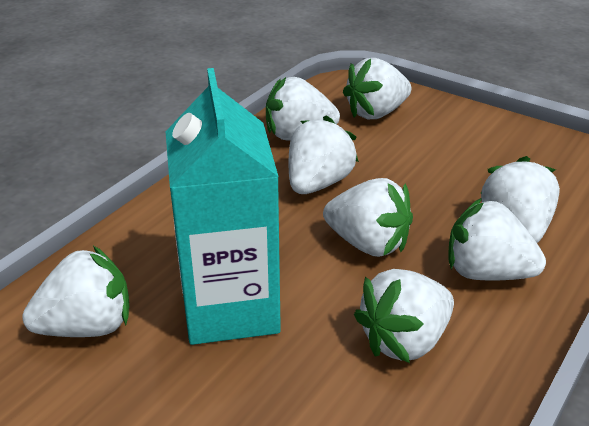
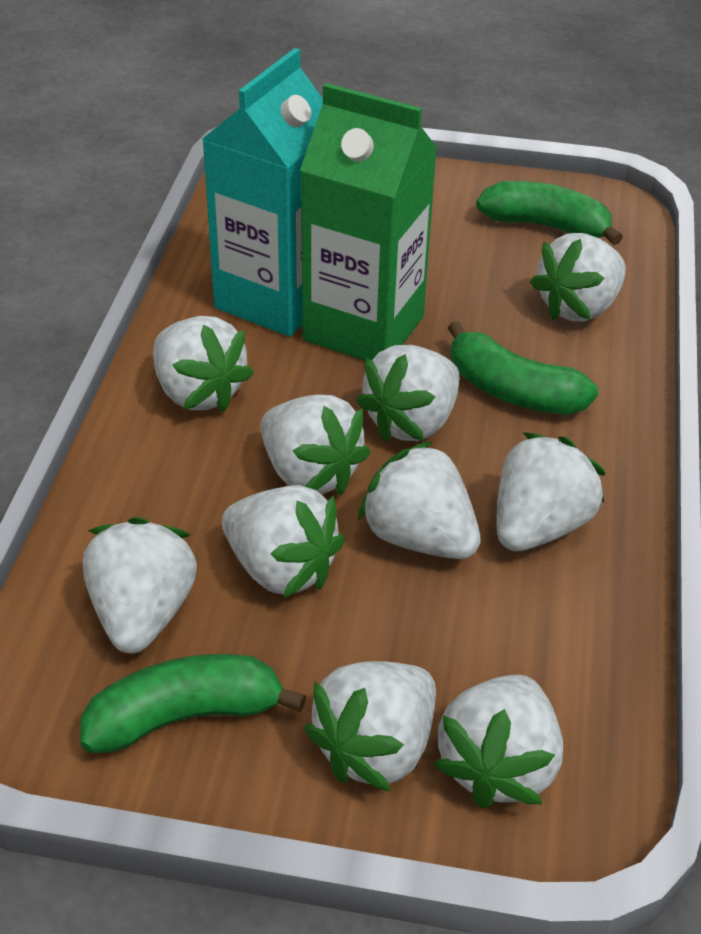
green banana: none = 0 -> [80,654,306,753] [448,321,599,415] [476,181,623,245] = 3
green carton: none = 0 -> [300,83,437,361] = 1
white strawberry: [22,246,129,337] [266,77,340,141] [289,116,359,194] [323,178,413,257] [343,58,411,119] [354,269,454,363] [448,198,546,281] [480,156,560,243] = 8 -> [83,517,197,654] [153,316,254,412] [222,485,345,598] [261,395,371,495] [304,661,436,792] [356,345,460,442] [358,441,481,559] [433,675,563,808] [496,432,606,551] [530,233,626,322] = 10

